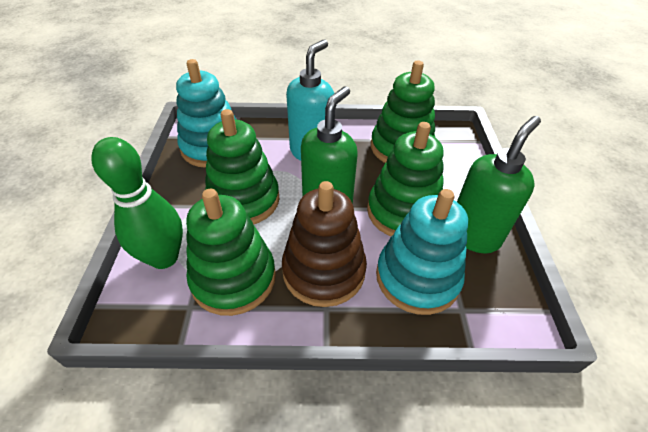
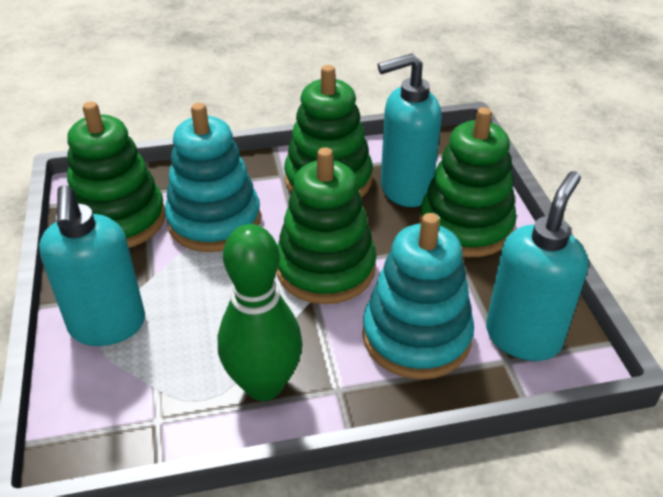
brown stacking toy: [282,181,367,307] = 1 -> none = 0
green soap dispenser: [301,86,358,204] [457,116,541,253] = 2 -> none = 0
turquoise soap dispenser: [286,40,334,161] = 1 -> [39,185,145,346] [378,53,442,207] [486,171,589,361] = 3

